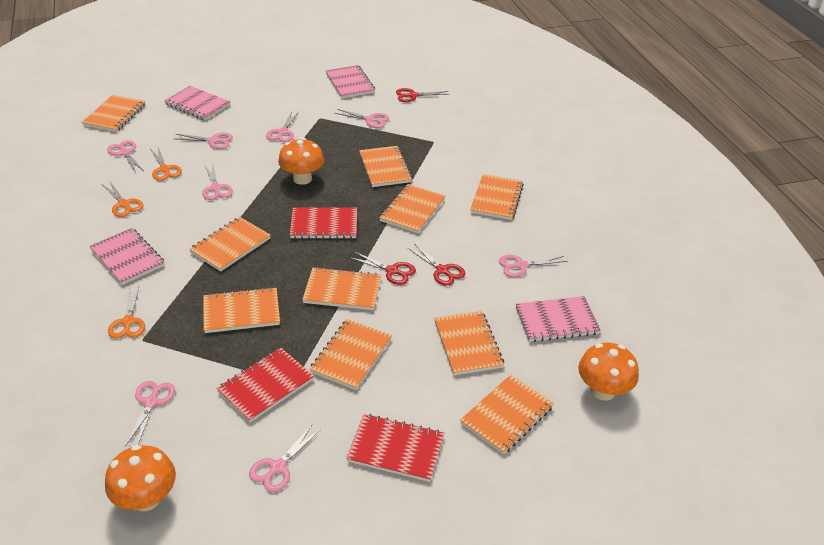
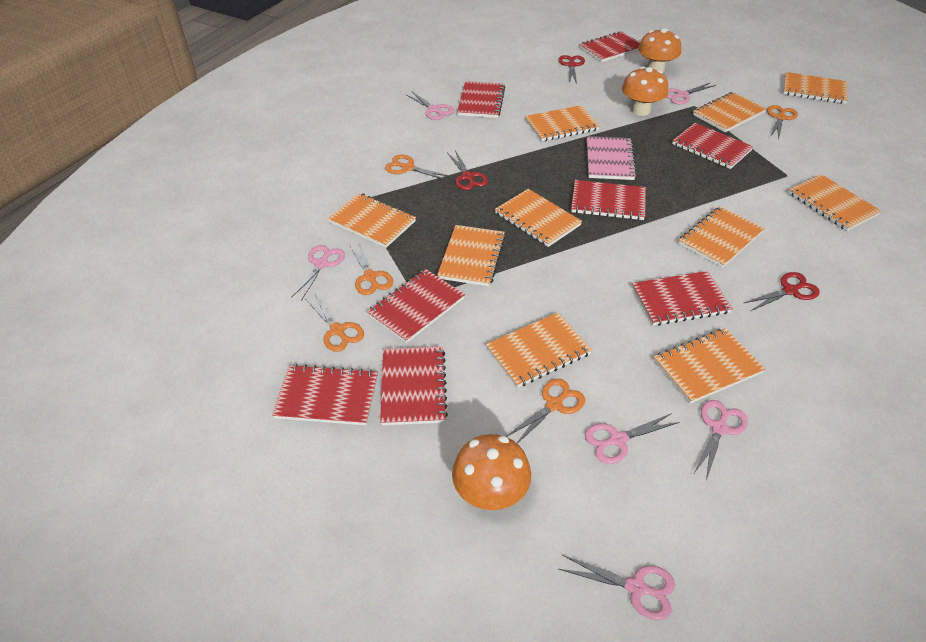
orange scissors: [103,182,143,217] [108,286,145,339] [150,148,182,181] = 3 -> [306,294,364,352] [349,243,393,295] [385,155,451,181] [506,379,585,444] [767,105,798,140] = 5
pink notebook: [90,228,165,285] [164,86,230,121] [326,65,375,98] [516,296,601,342] = 4 -> [587,136,637,180] = 1
pink scissors: [107,140,144,172] [125,381,175,447] [175,133,233,149] [202,163,233,200] [249,425,321,492] [266,112,299,142] [334,109,389,128] [499,255,567,277] = 8 -> [291,245,345,301] [405,91,454,120] [559,555,675,620] [585,413,679,464] [665,83,716,104] [693,400,748,481] = 6
red notebook: [217,348,314,422] [290,208,357,239] [346,414,444,482] = 3 -> [272,364,378,425] [367,269,465,343] [380,346,448,425] [457,81,505,118] [571,180,646,220] [579,31,640,62] [632,271,733,326] [672,123,753,169] = 8

